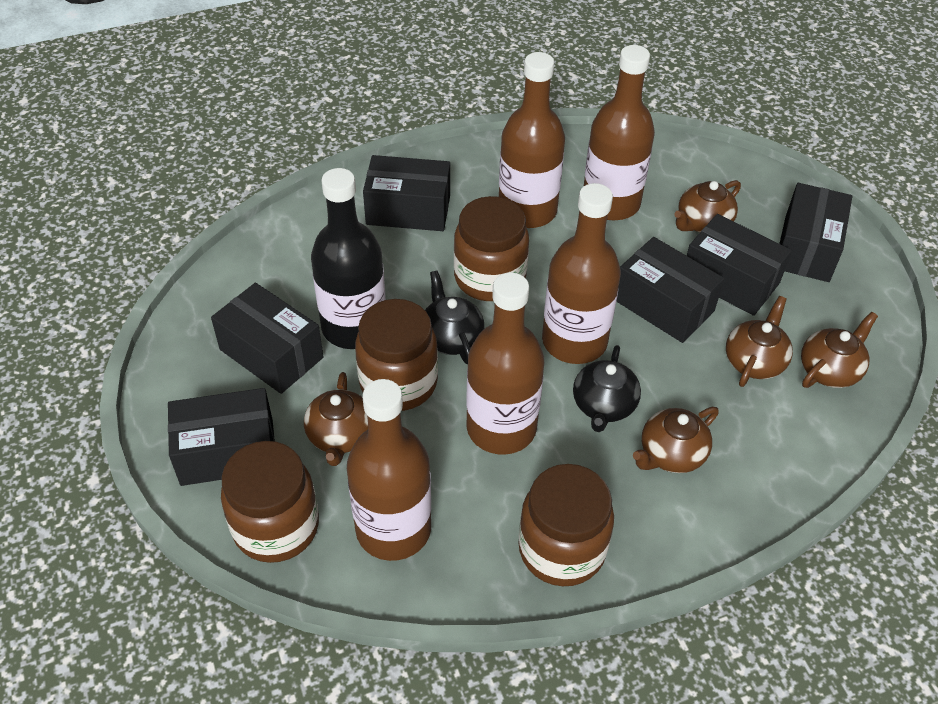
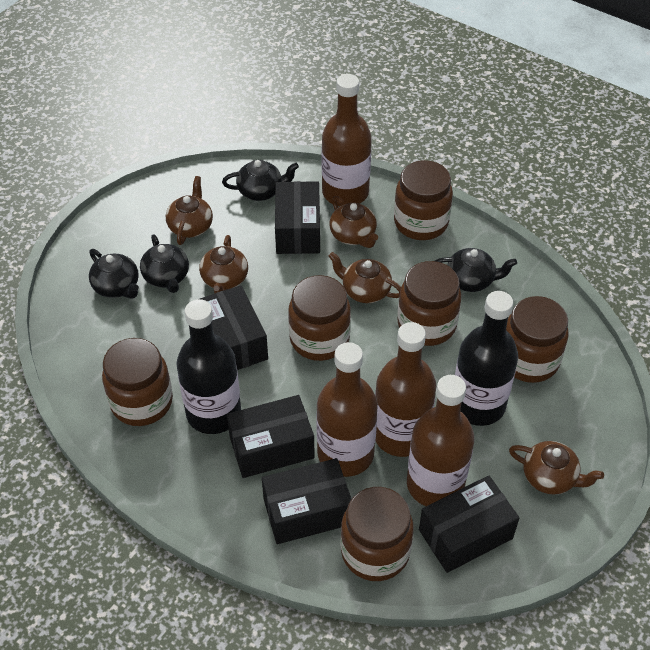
black bottle: [311,168,386,349] = 1 -> [176,299,241,434] [455,291,518,426] = 2
black box: [168,388,275,486] [211,283,323,394] [363,155,450,231] [616,237,724,343] [687,214,792,316] [779,183,852,282] = 6 -> [200,285,268,370] [227,395,315,478] [262,458,351,544] [275,181,320,254] [419,476,519,573] = 5
black teapot: [425,270,484,364] [573,345,641,432] = 2 -> [89,249,139,299] [140,234,189,293] [222,160,299,201] [435,248,517,292] = 4
brown bottle: [347,379,431,561] [466,272,544,455] [499,52,565,228] [542,183,621,364] [583,45,655,220] = 5 -> [316,342,378,477] [322,74,372,206] [375,322,436,457] [407,375,474,506] = 4
brown jar: [221,441,319,563] [355,299,438,411] [454,196,529,301] [519,464,614,586] = 4 -> [102,338,173,426] [288,275,351,361] [340,487,414,581] [394,160,453,240] [398,261,462,346] [506,296,568,383] = 6

